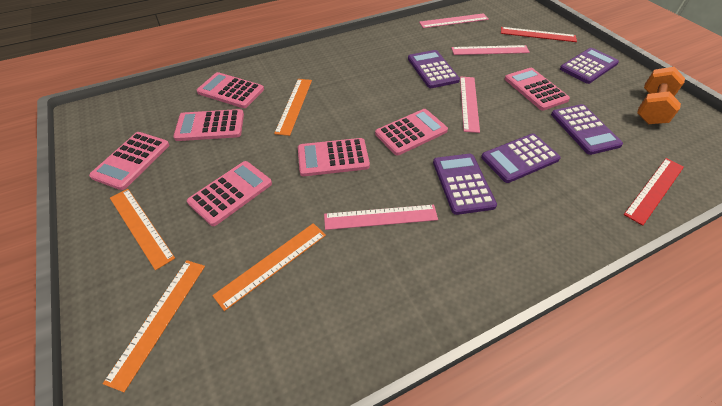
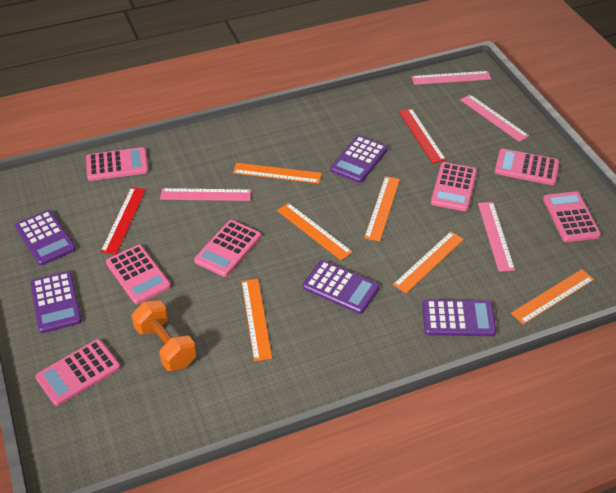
orange ruler: [103,260,205,392] [110,189,175,270] [212,223,326,311] [274,79,312,136] = 4 -> [233,163,322,184] [242,279,272,361] [277,203,352,260] [364,176,400,242] [393,232,464,293] [511,269,594,324] = 6

